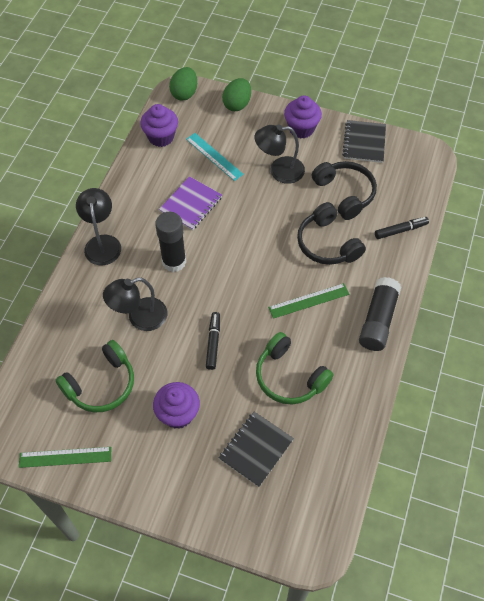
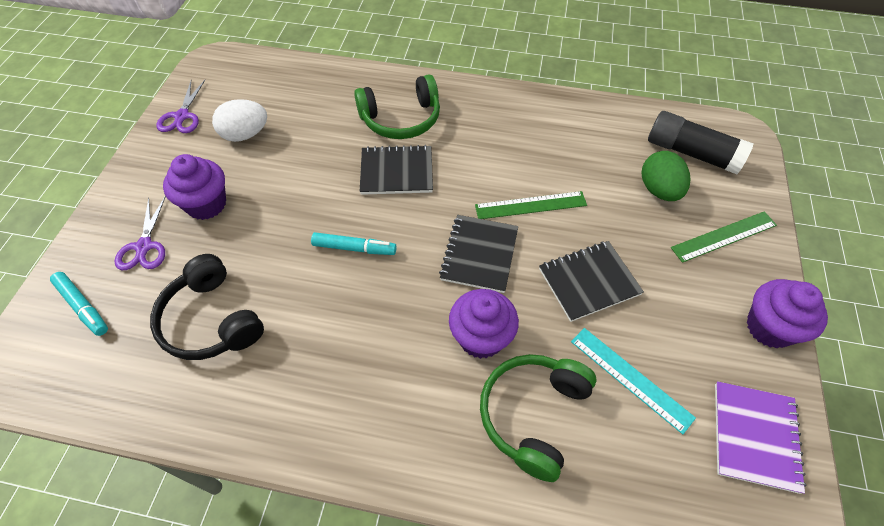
black glue stick: [155,212,186,272] [359,277,401,351] = 2 -> [648,111,754,174] = 1
black headphones: [297,202,366,265] [312,161,377,220] = 2 -> [150,254,264,360] = 1
black lamp: [76,188,121,265] [103,278,167,331] [254,124,305,184] = 3 -> none = 0
black marker: [206,312,220,370] [375,217,429,239] = 2 -> none = 0
black notebook: [219,412,294,487] [342,120,386,163] = 2 -> [360,145,433,195] [439,215,518,293] [539,241,644,322] = 3
green egg: [169,67,197,101] [222,78,251,111] = 2 -> [642,151,690,201] = 1
purple scissors: none = 0 -> [115,196,166,270] [156,80,205,133] = 2
turquoise marker: none = 0 -> [50,272,108,336] [311,232,397,255] = 2
white egg: none = 0 -> [212,99,267,142] = 1

